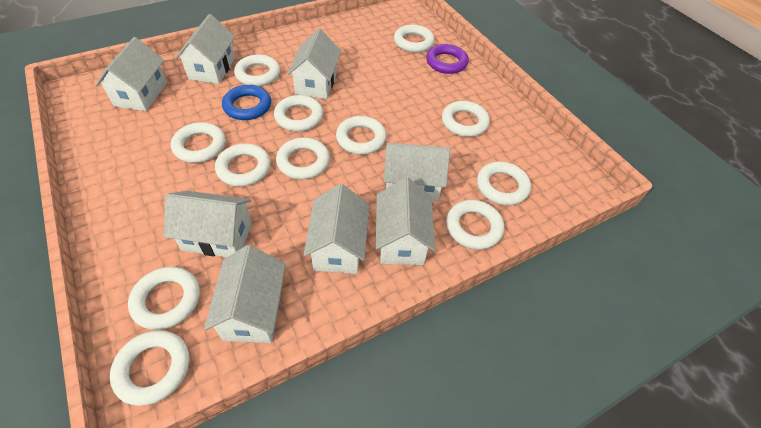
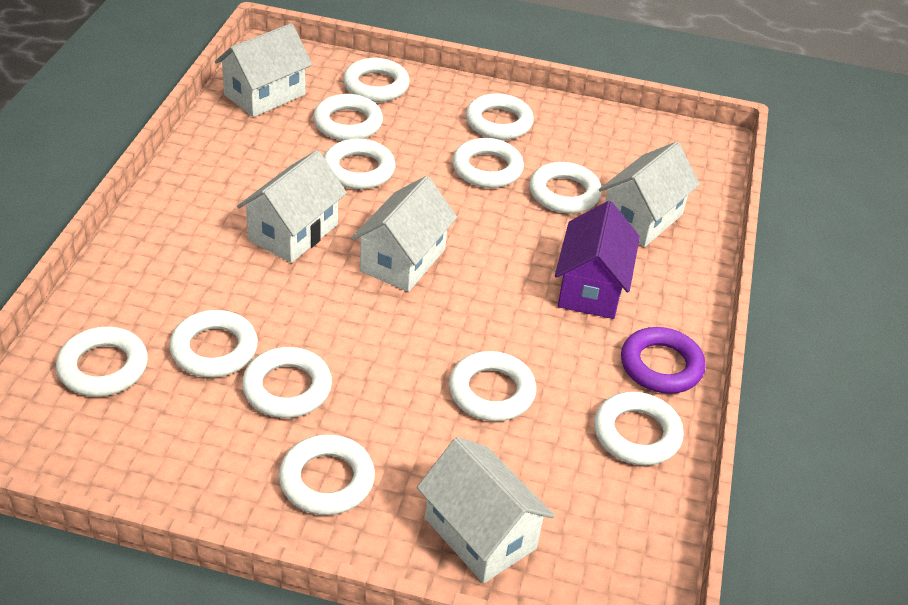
blue ring: [222,85,271,120] = 1 -> none = 0
purple house: none = 0 -> [555,201,640,319] = 1
white house: [95,37,167,111] [164,191,252,257] [175,14,235,84] [204,245,286,343] [287,29,341,99] [304,184,370,274] [376,177,435,265] [384,143,450,201] = 8 -> [215,23,312,117] [237,150,347,263] [351,176,457,292] [417,437,555,583] [599,142,700,247] = 5

